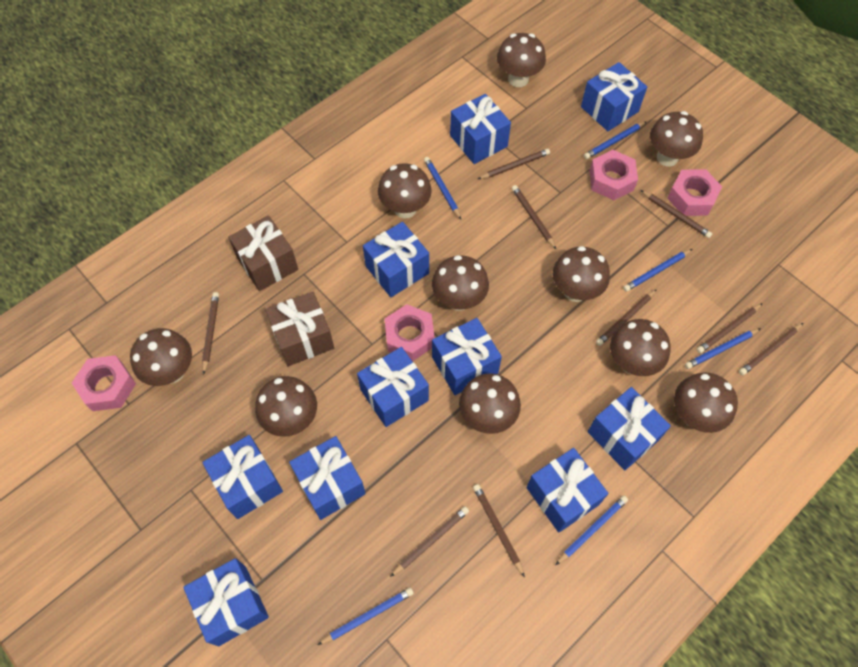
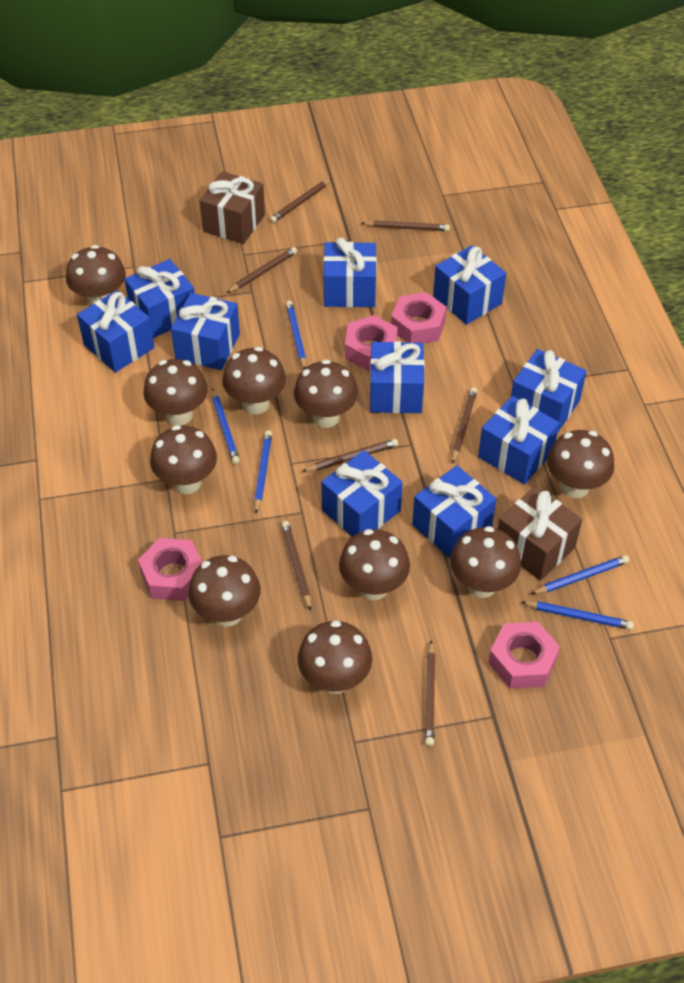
blue pencil: [318,587,414,645] [424,157,461,219] [556,496,628,565] [584,121,647,159] [623,249,692,292] [685,328,761,369] = 6 -> [212,388,240,464] [254,430,272,513] [286,301,306,369] [521,601,634,630] [531,555,629,594] = 5
brown pencil: [202,292,219,375] [390,506,469,577] [473,484,525,577] [478,149,550,179] [512,185,556,249] [596,289,657,346] [641,190,712,238] [697,303,763,353] [739,323,803,375] = 9 -> [226,247,297,293] [270,178,332,223] [281,521,311,611] [301,439,398,472] [361,221,450,231] [425,640,435,746] [452,387,477,464] = 7

